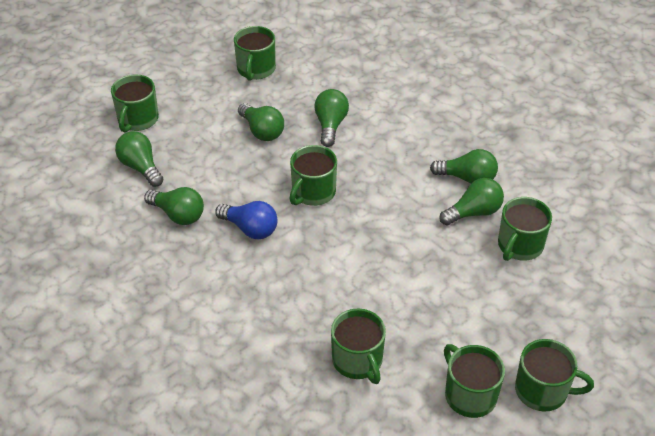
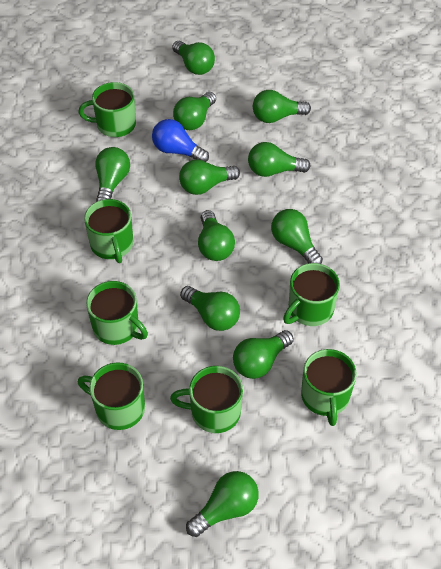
green light bulb: [115,131,163,187] [144,187,204,225] [238,103,284,141] [314,89,349,147] [430,149,498,184] [439,178,504,226] = 6 -> [95,147,130,202] [172,41,215,75] [173,92,216,130] [179,159,240,195] [180,286,240,331] [186,471,259,537] [198,210,235,261] [233,330,294,379] [248,142,311,177] [253,90,311,123] [271,209,323,264] = 11

